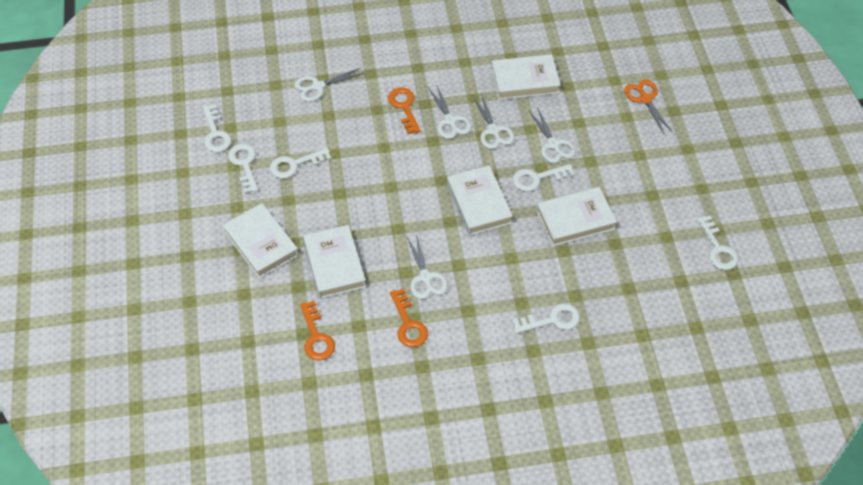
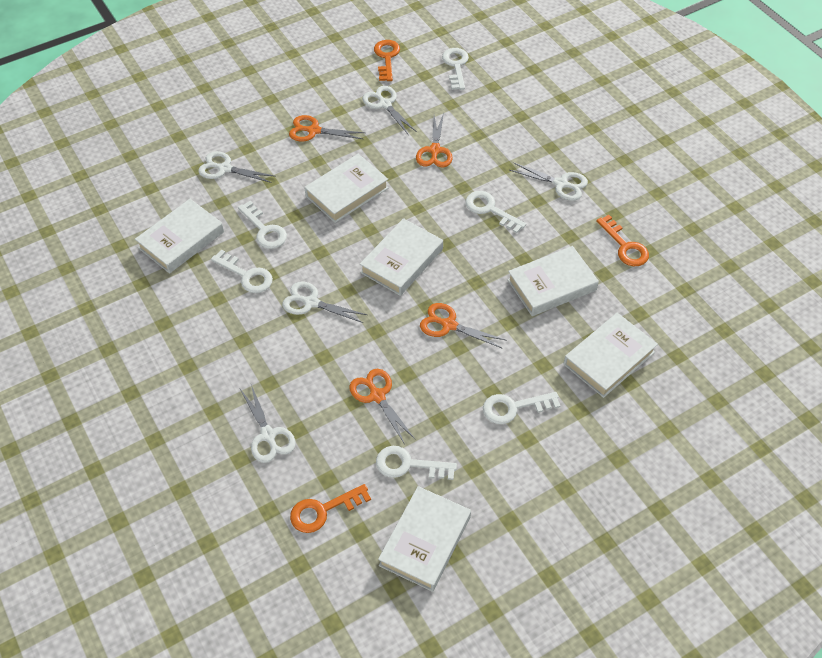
orange scissors: [624,80,672,134] = 1 -> [289,115,365,141] [349,369,415,444] [416,113,453,168] [420,303,507,349] = 4
white book: [222,203,299,279] [303,225,366,299] [447,165,513,236] [491,54,561,100] [536,187,617,247] = 5 -> [135,199,224,274] [304,154,389,223] [360,218,443,296] [378,486,471,592] [507,246,599,316] [563,313,658,398] = 6

